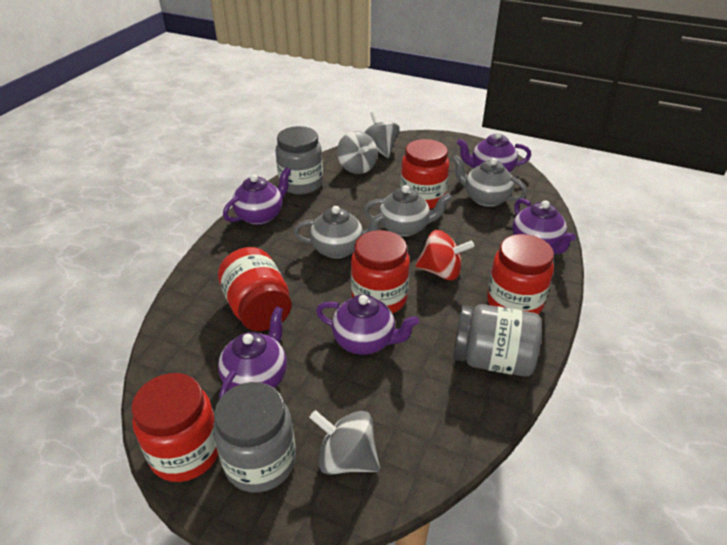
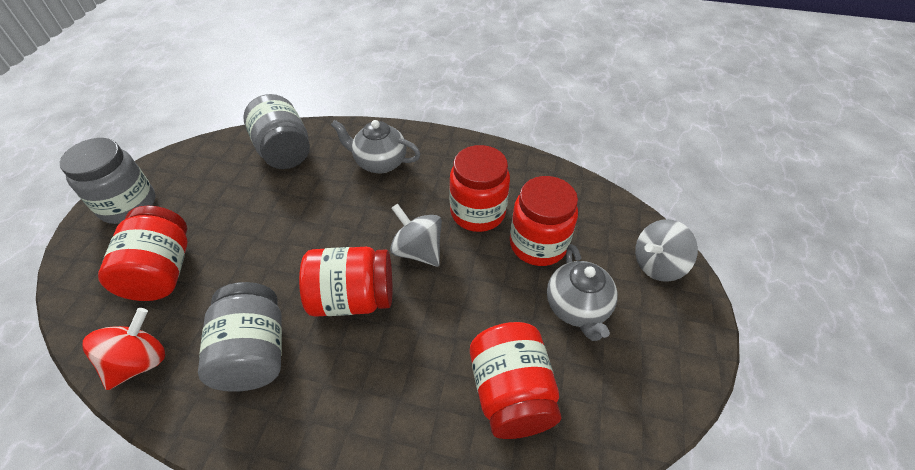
grey spinning top: [309,410,380,475] [337,131,378,174] [364,111,400,158] = 3 -> [390,203,442,267] [635,219,698,282] = 2
grey teapot: [294,206,384,259] [364,185,451,237] [452,155,527,207] = 3 -> [331,120,420,174] [547,244,618,341] = 2
purple teapot: [218,306,287,400] [223,167,291,225] [316,294,419,355] [457,131,531,173] [512,198,576,254] = 5 -> none = 0

